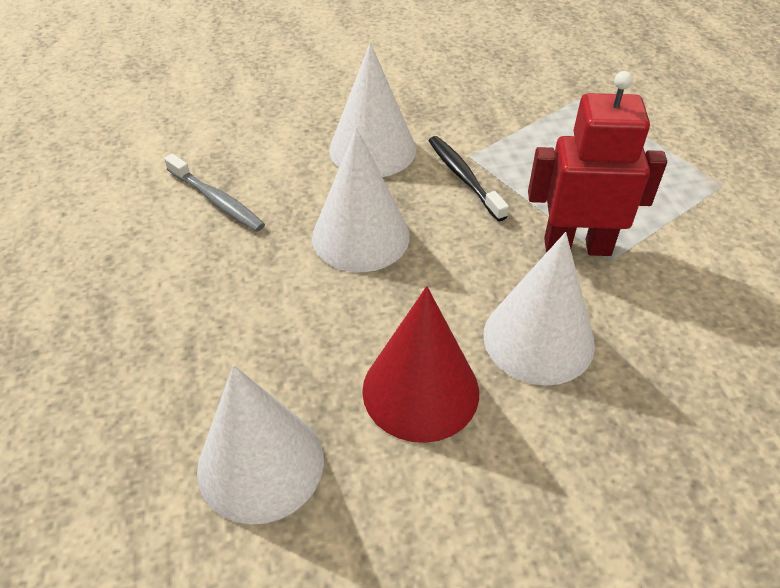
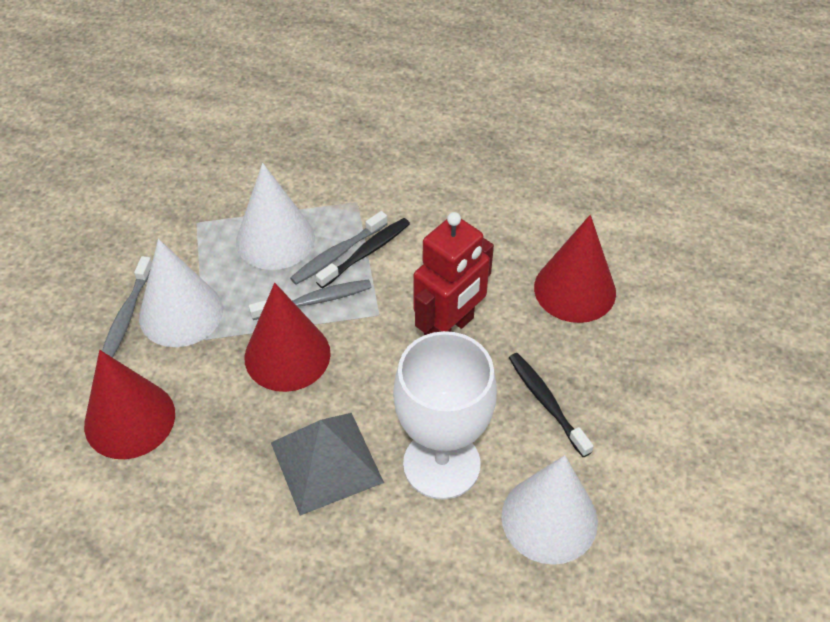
black toothbrush: [428,136,509,221] = 1 -> [316,218,410,288] [509,353,593,457] = 2
grey pyramid: none = 0 -> [271,413,384,516] = 1
grey toothbrush: [164,154,265,232] = 1 -> [102,256,152,358] [249,279,372,320] [290,211,388,285] = 3
red cone: [362,286,479,443] = 1 -> [84,350,175,459] [244,283,331,392] [534,215,616,323] = 3
white cone: [197,365,324,525] [312,127,410,272] [329,42,416,177] [483,232,595,386] = 4 -> [139,239,223,347] [236,163,315,270] [501,455,598,565] = 3
white goblet: none = 0 -> [393,331,497,500] = 1

